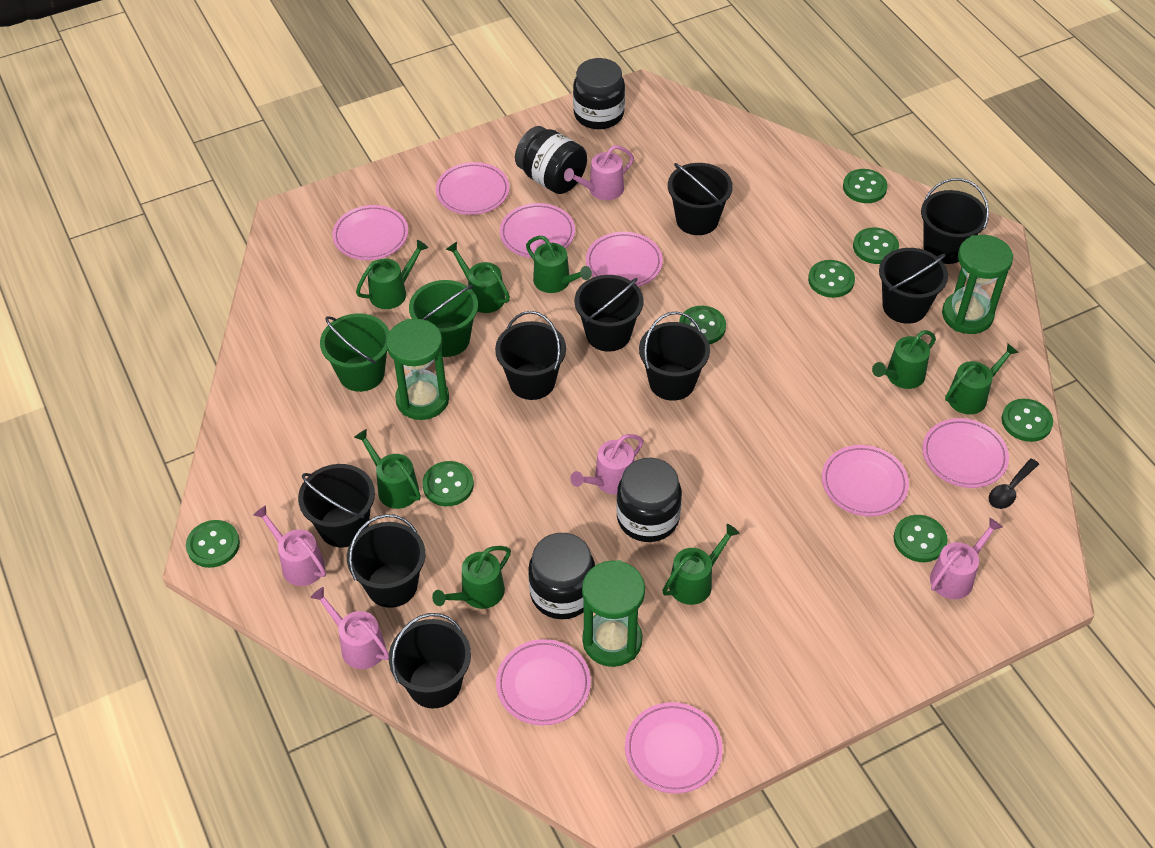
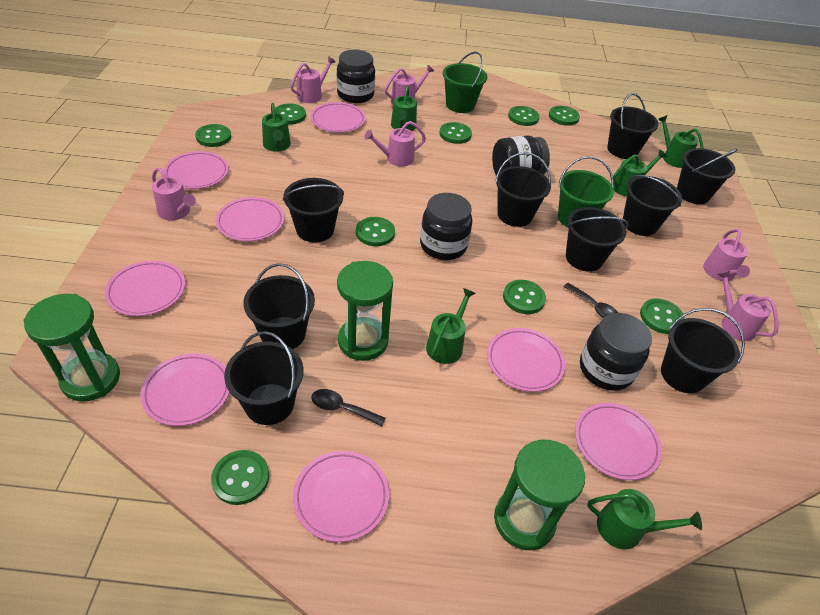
black spoon: [989,458,1039,509] = 1 -> [311,389,386,426] [563,283,618,318] = 2
green button: [186,520,240,568] [422,461,474,506] [679,306,726,344] [808,260,855,298] [843,169,887,203] [853,227,899,264] [894,515,948,562] [1002,399,1053,442] = 8 -> [195,124,231,147] [211,450,269,505] [275,103,306,125] [356,217,395,246] [439,122,472,144] [503,280,546,314] [508,106,539,126] [549,106,580,126] [640,299,685,334] = 9
green watering can: [354,429,421,509] [356,240,428,309] [432,546,511,609] [446,242,510,313] [526,236,592,293] [662,524,740,605] [872,330,936,389] [945,344,1019,415] = 8 -> [262,103,291,152] [391,86,417,131] [426,288,476,364] [587,489,702,550] [613,150,667,197] [658,115,703,168] = 6
pink watering can: [253,505,326,586] [310,587,389,669] [564,145,634,200] [570,434,644,495] [930,518,1002,599] = 5 -> [152,167,196,221] [290,56,335,103] [364,121,426,167] [385,65,434,105] [703,229,750,281] [717,270,779,341] = 6

